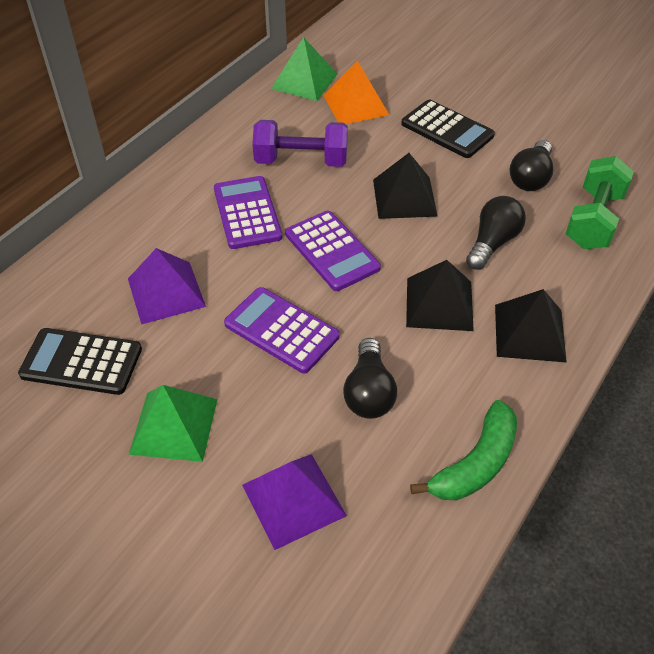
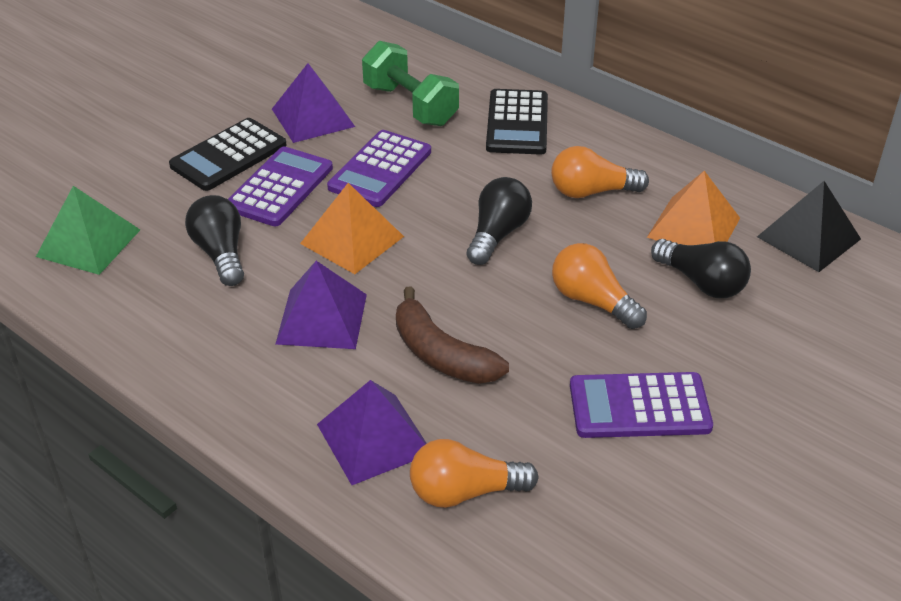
black pyramid: [373,153,438,219] [406,260,474,331] [495,289,567,363] = 3 -> [757,181,861,272] = 1
brown banana: none = 0 -> [396,287,509,384] = 1
green banana: [410,400,517,500] = 1 -> none = 0
green pyramid: [129,385,218,462] [271,37,337,101] = 2 -> [36,186,140,275] = 1
orange light bulb: none = 0 -> [410,439,539,508] [551,146,649,198] [552,243,647,329] = 3
orange pyramid: [323,60,389,124] = 1 -> [300,183,404,274] [647,171,740,245] = 2
purple dumbbell: [252,120,348,167] = 1 -> none = 0
purple pyramid: [128,248,206,325] [242,454,347,550] = 2 -> [272,63,355,143] [276,261,367,349] [317,380,427,485] = 3

